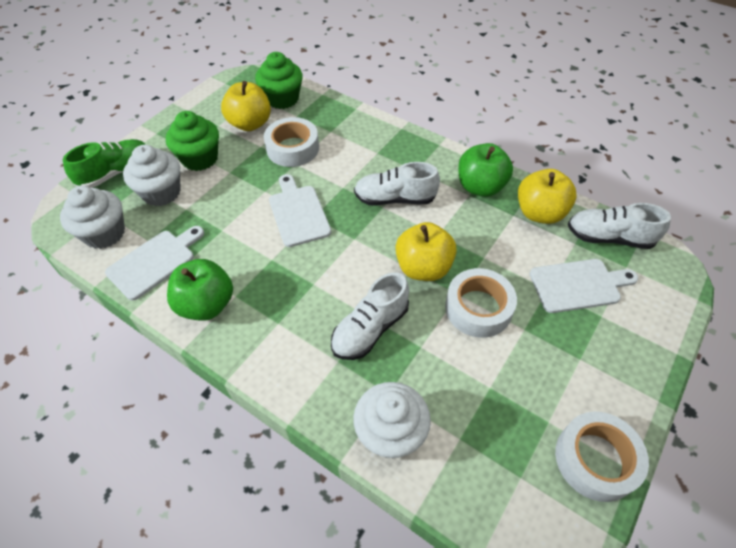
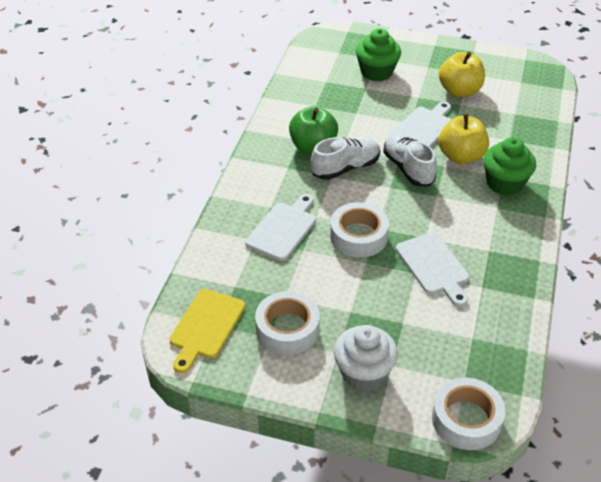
green apple: [167,259,233,321] [458,143,513,197] = 2 -> [289,106,338,154] = 1
green shoe: [63,139,146,188] = 1 -> none = 0
white cupcake: [60,186,125,249] [123,145,181,206] [353,382,431,458] = 3 -> [334,325,398,391] = 1
white shoe: [331,272,409,360] [354,162,440,206] [567,203,671,249] = 3 -> [311,137,380,180] [383,132,437,186] = 2
yellow apple: [221,81,271,131] [395,222,457,281] [518,169,577,224] = 3 -> [439,52,485,97] [439,113,489,164] = 2
yellow cutting board: none = 0 -> [170,289,245,373] = 1

